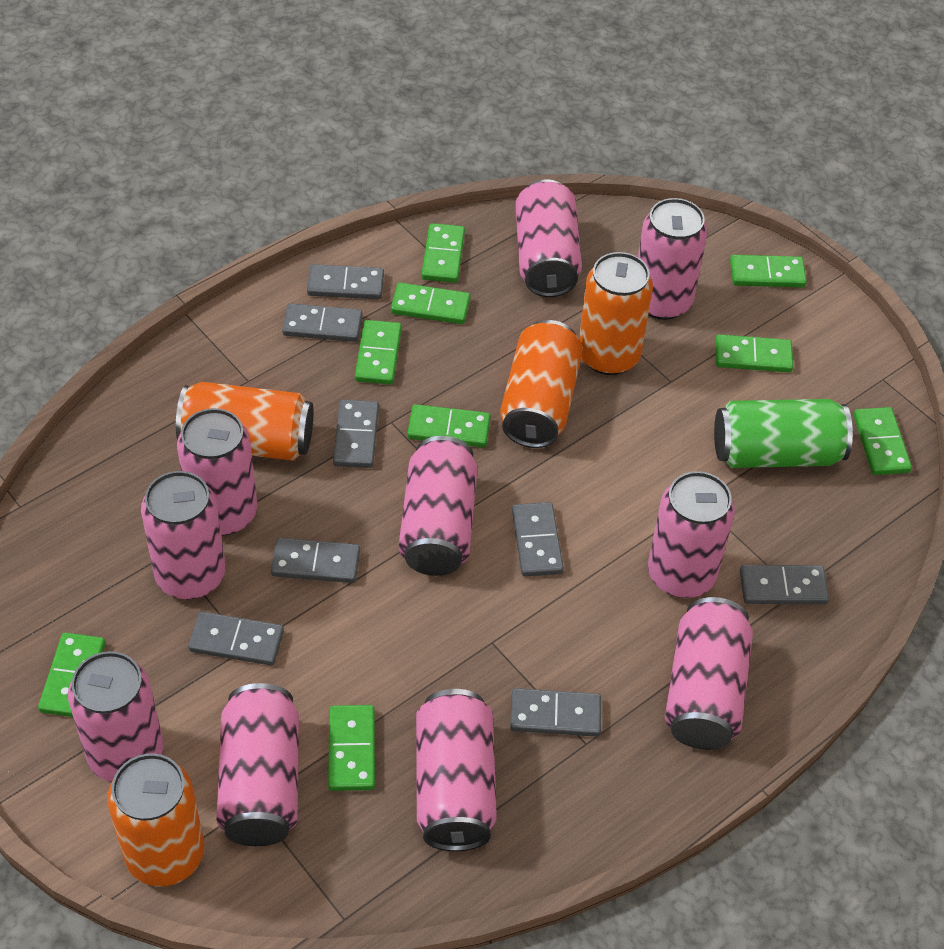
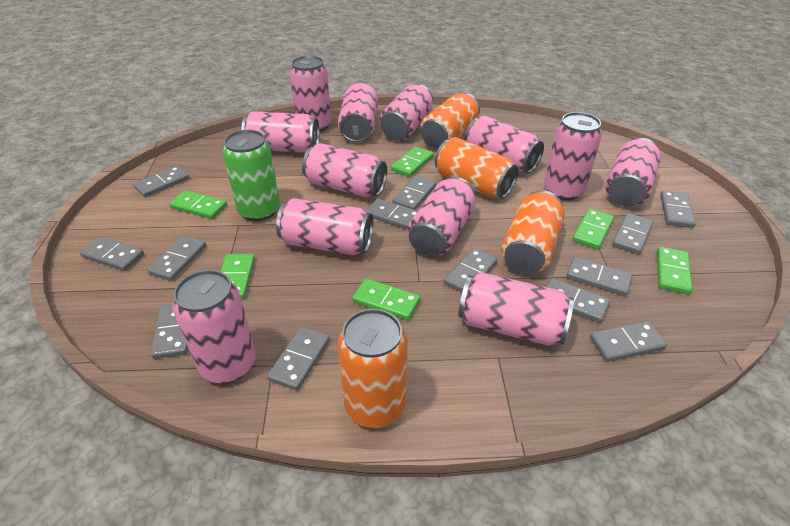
green domino: [38,633,105,717] [328,705,375,791] [355,320,402,385] [391,283,470,324] [407,404,491,447] [421,223,465,283] [715,334,793,372] [730,255,807,288] [854,407,912,475] = 9 -> [170,191,227,219] [221,254,255,299] [352,279,420,320] [391,146,434,177] [572,209,614,249] [657,247,692,294] = 6
grey domino: [188,612,284,666] [271,538,360,583] [282,303,363,342] [307,264,384,299] [333,400,379,468] [510,688,601,737] [512,502,564,577] [740,565,829,604] = 8 -> [80,236,144,271] [133,166,189,198] [147,235,206,281] [151,304,188,359] [267,327,330,390] [365,198,418,229] [392,176,436,210] [444,248,497,292] [546,278,610,323] [566,257,633,296] [590,321,667,362] [612,213,653,255] [660,191,696,228] = 13
pink can: [68,651,164,782] [141,471,226,599] [177,408,258,536] [216,683,299,846] [399,436,478,576] [416,689,497,851] [515,180,582,297] [638,198,708,320] [648,471,735,598] [665,597,753,750] = 10 -> [172,270,256,384] [241,111,320,153] [276,198,373,255] [290,56,331,132] [302,143,387,198] [338,83,378,142] [380,84,433,141] [407,177,476,256] [458,272,574,346] [464,116,544,173] [544,112,602,200] [606,138,661,206] = 12

